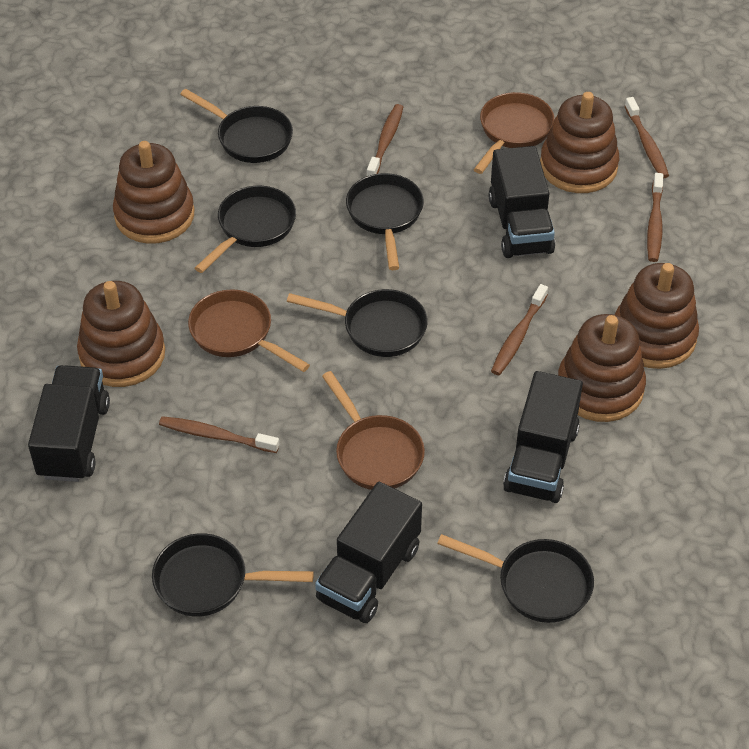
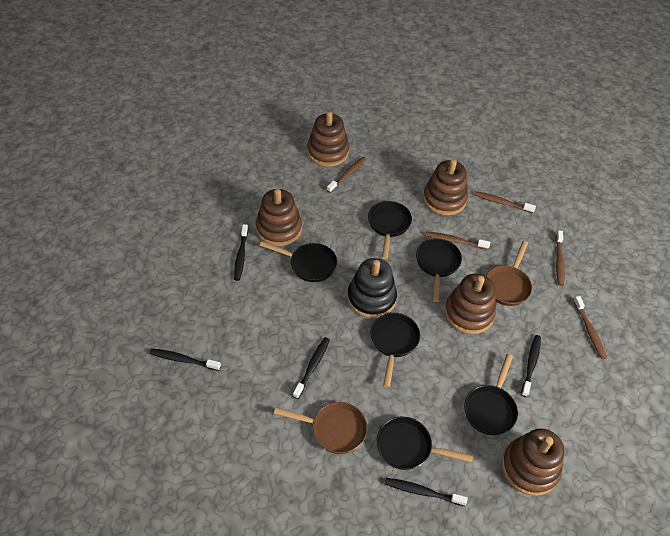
black stacking toy: none = 0 -> [347,258,397,319] = 1
black toothbrush: none = 0 -> [149,348,221,371] [234,224,248,281] [293,337,330,399] [385,478,468,506] [521,335,541,397] = 5
black truck: [28,365,110,482] [315,482,422,623] [489,146,555,258] [503,371,583,503] = 4 -> none = 0
brown pan: [188,289,310,372] [322,371,425,490] [473,92,555,174] = 3 -> [274,402,367,454] [486,241,532,306] = 2

